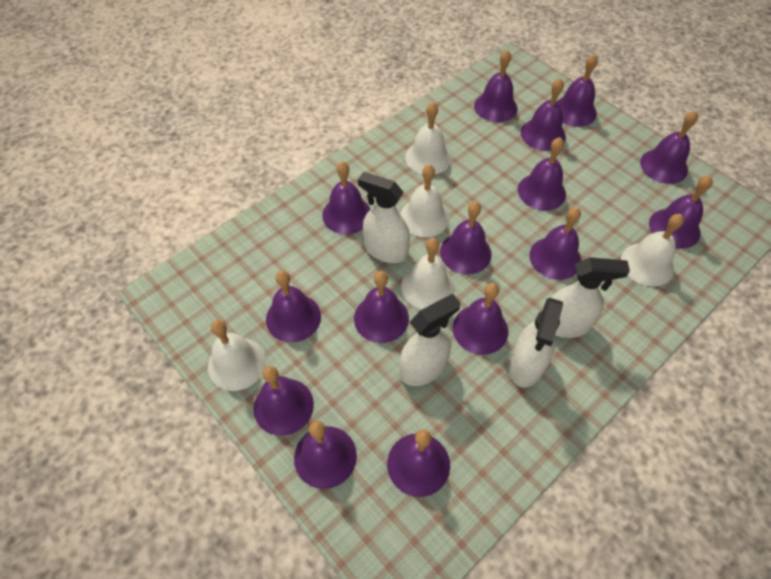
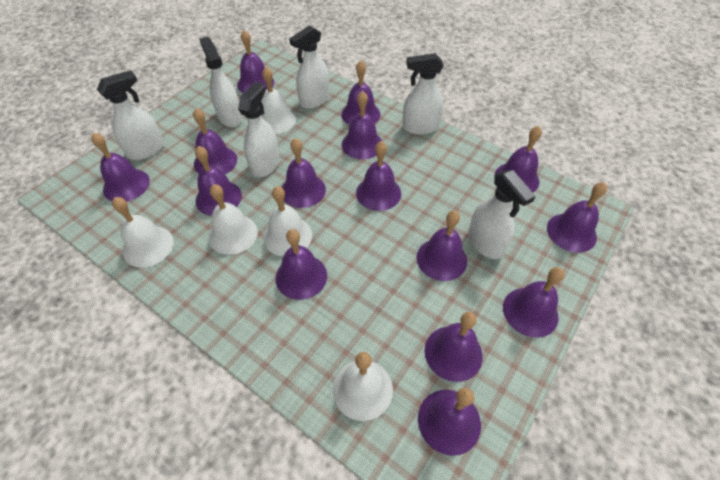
white spray bottle: [358,172,410,263] [399,294,461,386] [509,298,563,388] [551,257,630,338] = 4 -> [97,70,164,160] [199,37,242,127] [238,82,280,178] [289,25,330,109] [402,53,444,135] [468,170,536,259] = 6

